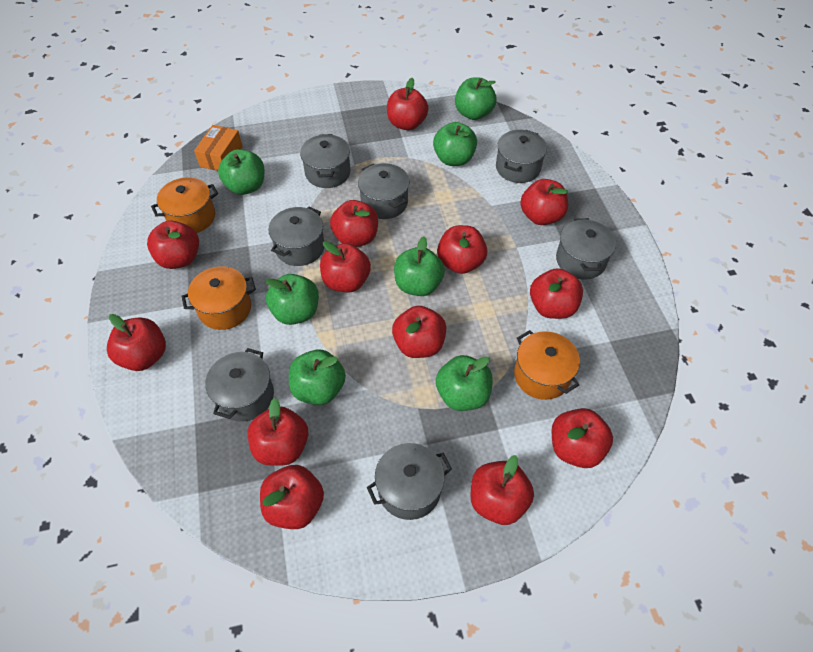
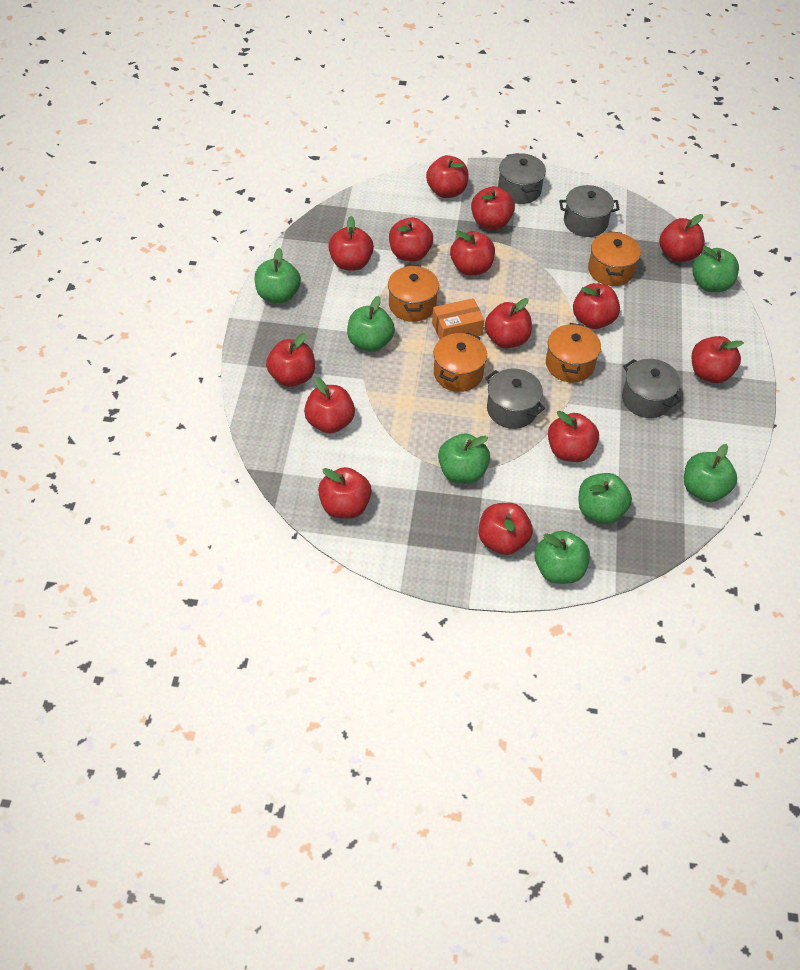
grey pot: [205,348,274,422] [268,206,324,266] [300,134,351,188] [358,163,410,219] [367,443,452,520] [496,130,547,183] [556,218,616,280] = 7 -> [485,368,545,429] [498,153,546,204] [559,185,620,237] [622,359,682,418] = 4
orange pot: [151,177,218,233] [182,266,256,330] [514,330,580,400] = 3 -> [388,265,439,322] [434,332,487,392] [546,323,601,383] [588,231,641,286] = 4
red apple: [107,314,166,371] [147,220,199,269] [247,398,308,466] [260,465,324,529] [320,241,371,292] [330,200,378,247] [387,78,428,130] [392,306,446,358] [437,225,487,274] [470,455,534,525] [520,179,568,225] [530,268,583,319] [552,408,613,468] = 13 -> [266,333,315,387] [304,377,355,434] [318,467,372,519] [328,216,374,271] [389,217,433,262] [426,155,469,198] [450,230,495,275] [471,186,515,230] [478,503,533,555] [485,298,532,348] [548,411,599,462] [573,283,620,329] [659,214,705,262] [692,336,744,383] = 14

